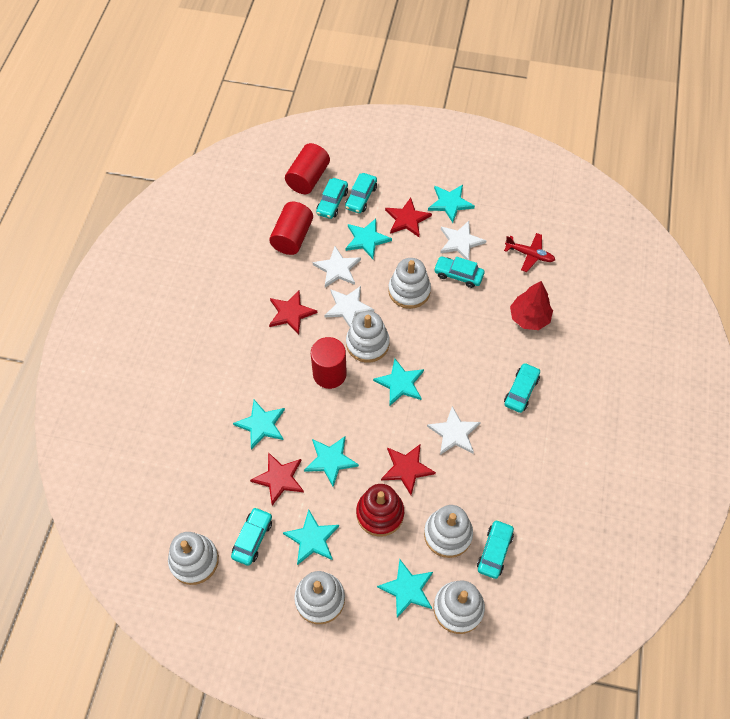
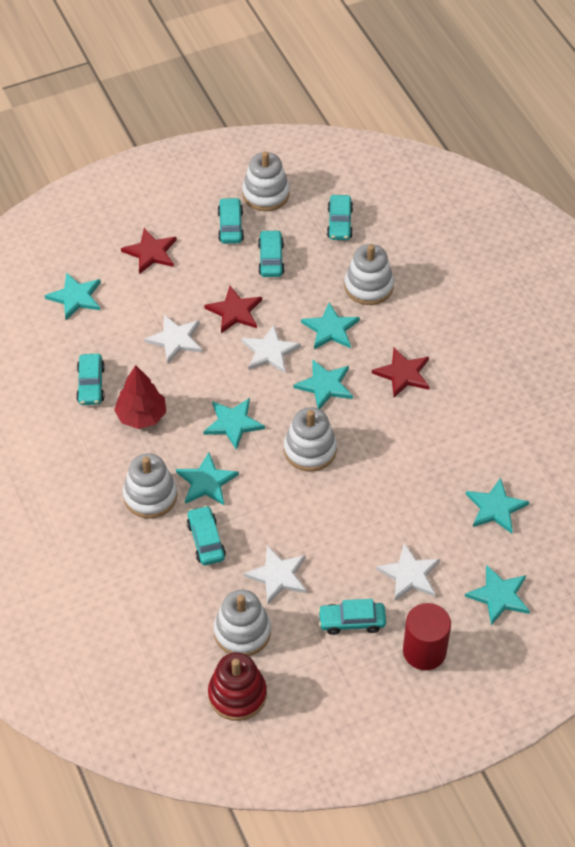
red cylinder: [269,202,313,255] [285,143,330,194] [311,337,347,389] = 3 -> [403,603,451,670] = 1
red plane: [504,233,555,272] = 1 -> none = 0
red star: [250,452,304,506] [269,290,317,334] [381,444,436,495] [385,198,432,237] = 4 -> [121,228,177,274] [204,286,262,333] [372,348,430,397] = 3
white stacking toy: [168,532,219,585] [294,571,345,624] [346,311,390,363] [388,258,431,309] [424,505,473,558] [433,580,485,634] = 6 -> [123,453,178,519] [214,590,271,656] [242,151,290,211] [284,407,337,472] [344,244,394,305] = 5

